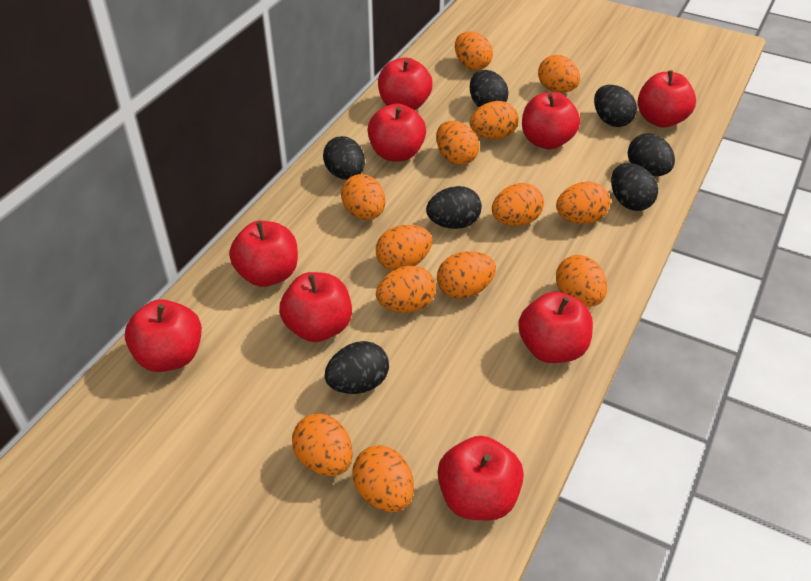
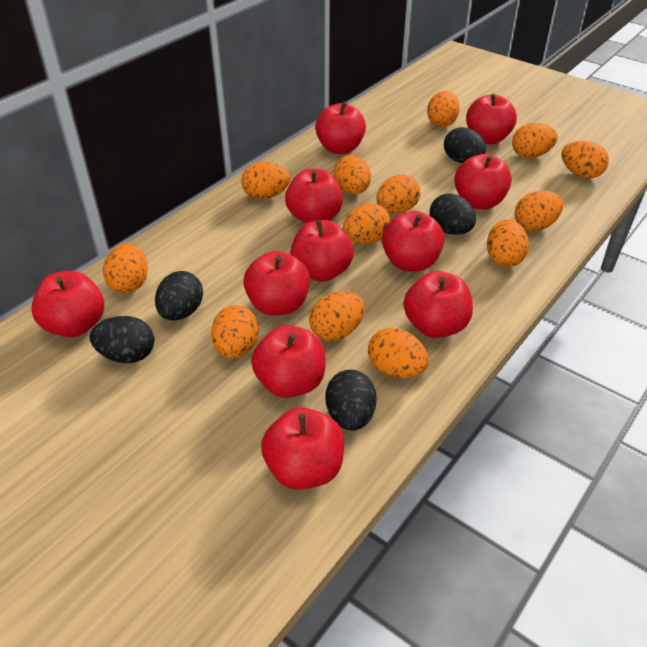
black egg: [323,136,365,180] [325,341,389,394] [426,186,482,229] [470,70,508,107] [594,85,637,127] [611,163,658,211] [628,133,675,176] = 7 -> [89,316,154,363] [155,271,203,321] [325,370,377,431] [430,193,476,235] [444,127,486,163] = 5
red apple: [125,299,202,372] [229,221,298,287] [279,272,352,342] [367,104,426,162] [378,58,433,110] [438,436,524,520] [518,292,593,363] [522,92,580,149] [637,70,696,128] = 9 -> [31,271,104,337] [243,251,310,316] [251,325,326,398] [261,407,344,490] [285,169,343,223] [290,220,354,282] [315,102,366,154] [382,211,444,272] [404,271,473,338] [454,154,512,209] [466,94,517,145] = 11

